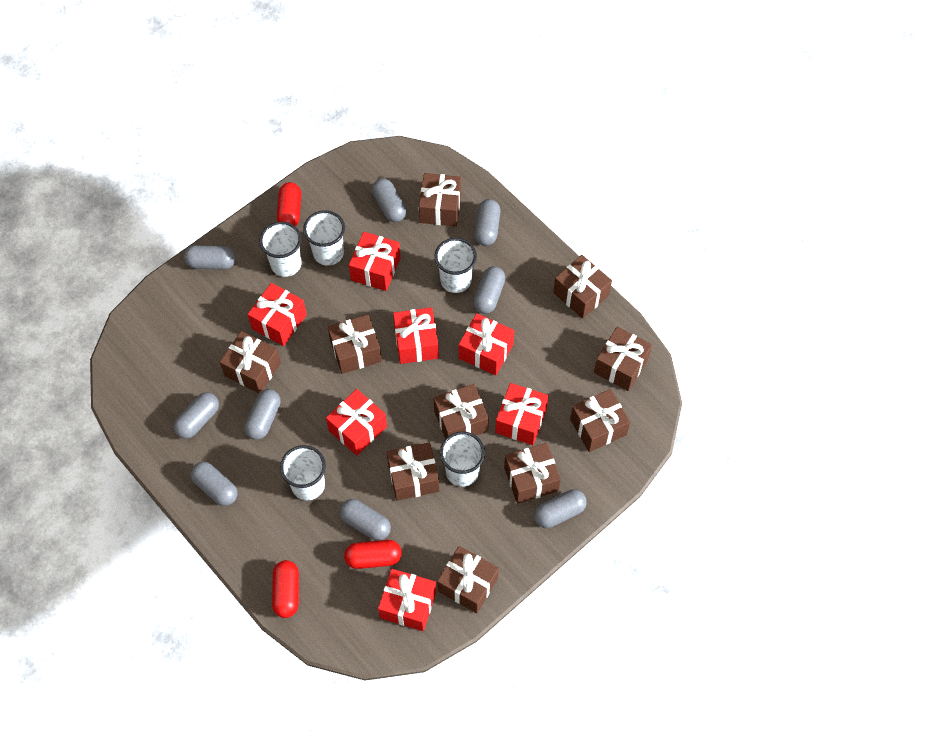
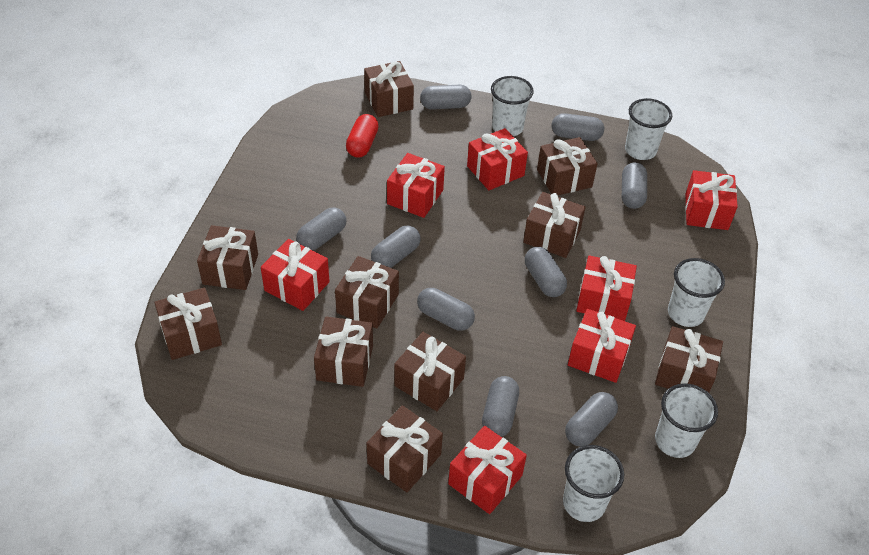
red capsule: [272,560,299,618] [277,182,301,226] [344,540,402,569] = 3 -> [346,114,379,158] = 1

